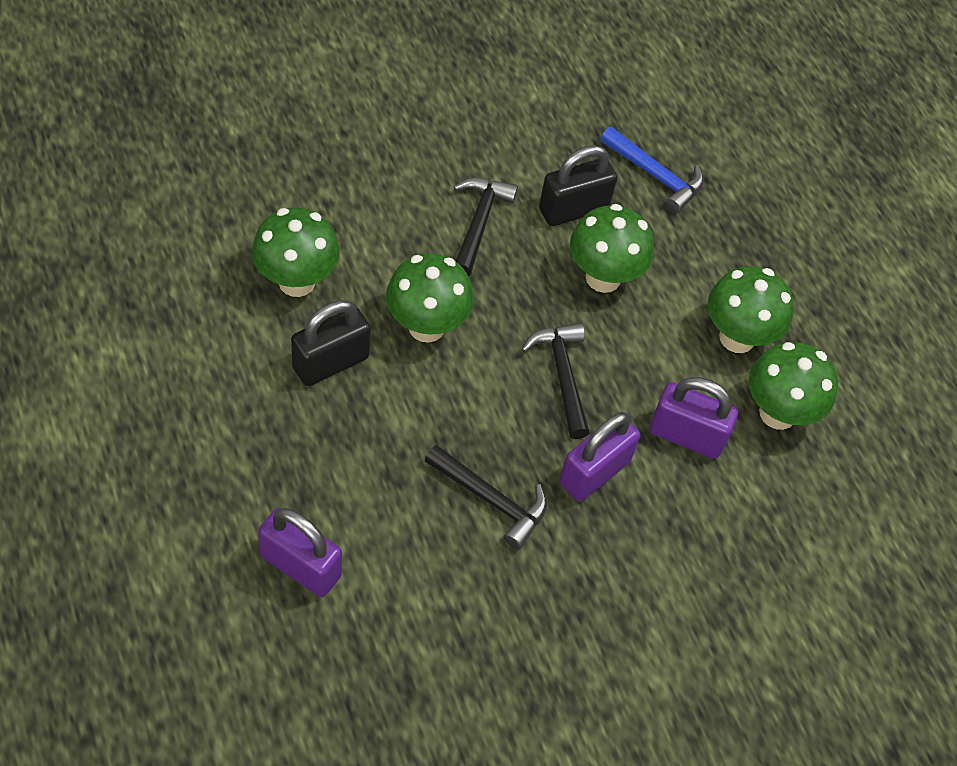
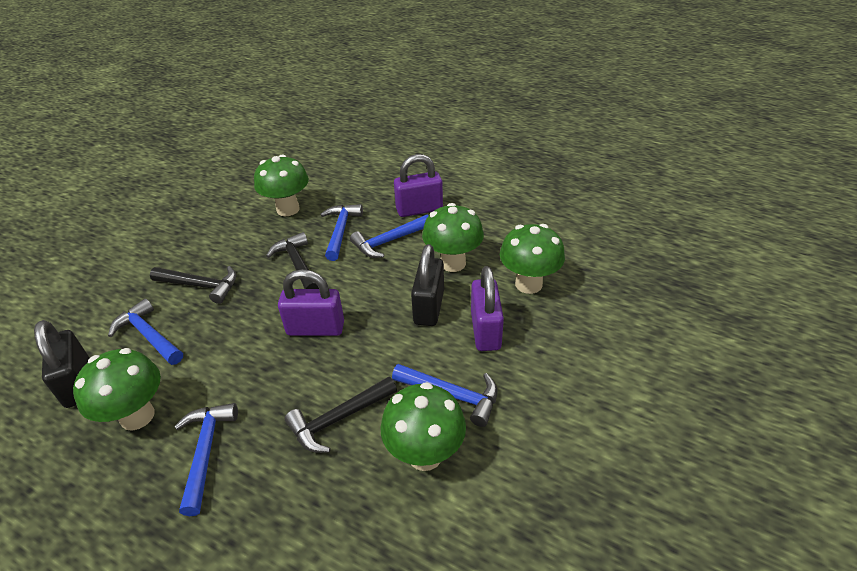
blue hammer: [600,126,704,214] = 1 -> [108,298,183,365] [174,403,238,516] [320,204,363,261] [350,214,429,258] [392,364,498,427] = 5

